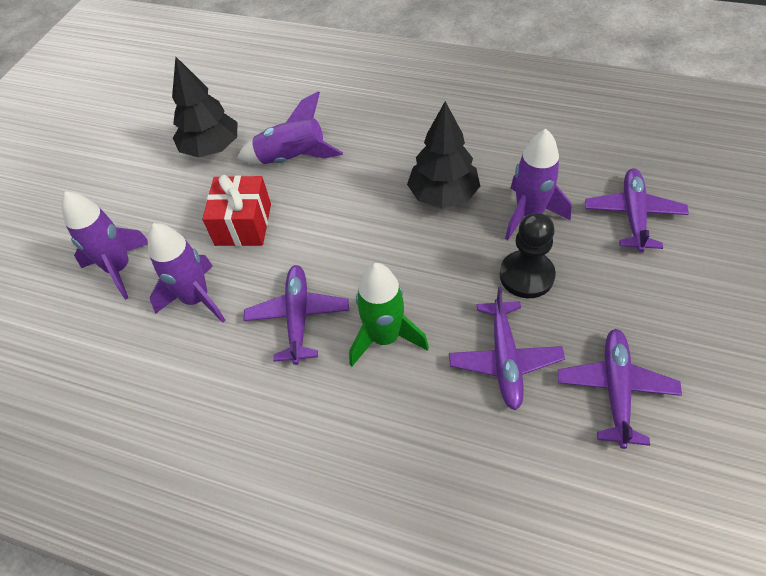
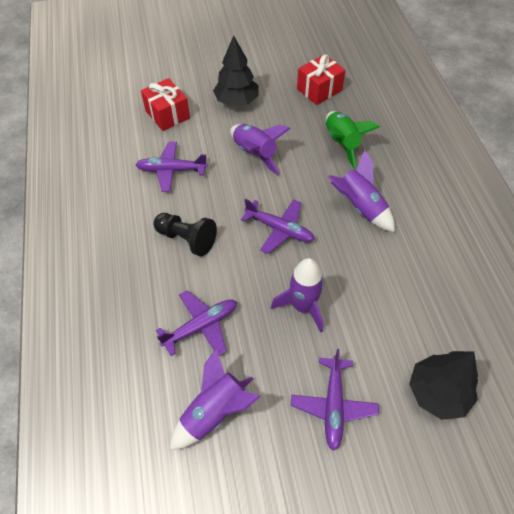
red gift: [202,175,271,246] = 1 -> [141,78,190,131] [297,54,345,105] = 2

